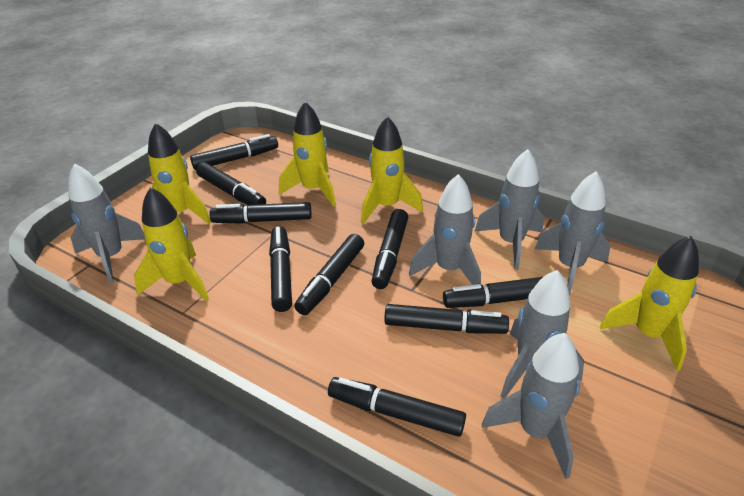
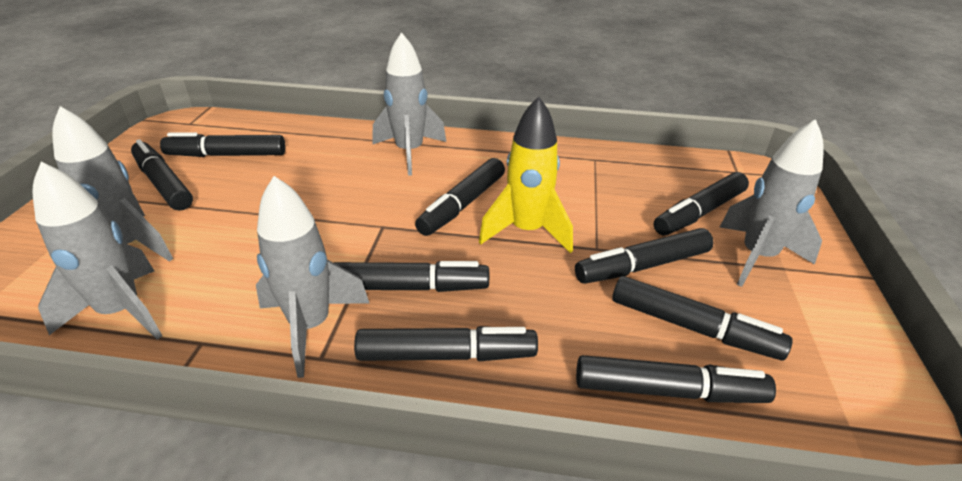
grey rocket: [68,164,145,284] [409,174,481,285] [474,149,544,270] [482,333,580,479] [500,270,584,399] [535,171,611,296] = 6 -> [33,162,162,340] [52,106,173,262] [256,176,369,378] [372,32,446,176] [720,119,824,287] = 5
yellow rocket: [134,187,209,301] [148,123,211,224] [279,101,336,207] [361,116,423,224] [600,236,699,371] = 5 -> [479,96,573,254] = 1

